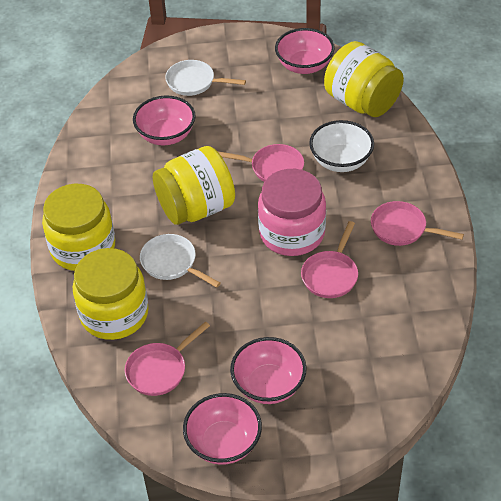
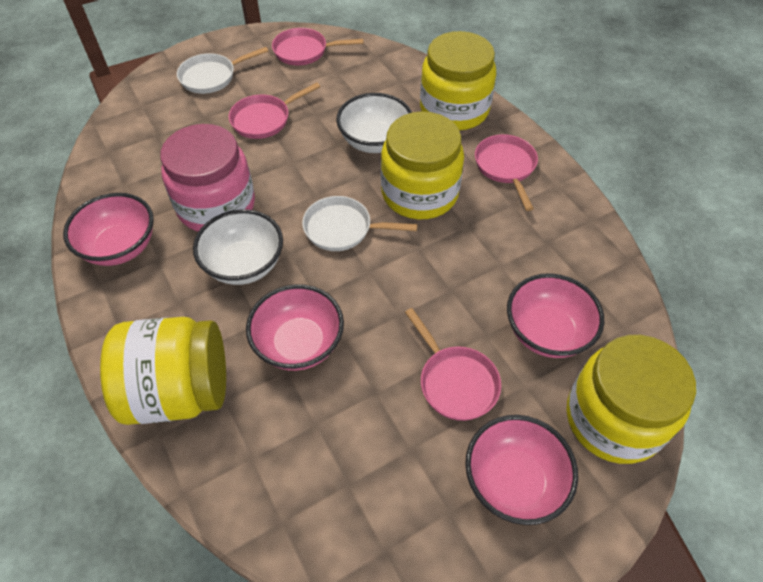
white bowl: [309,120,374,172] = 1 -> [193,209,283,285] [336,93,412,153] = 2

